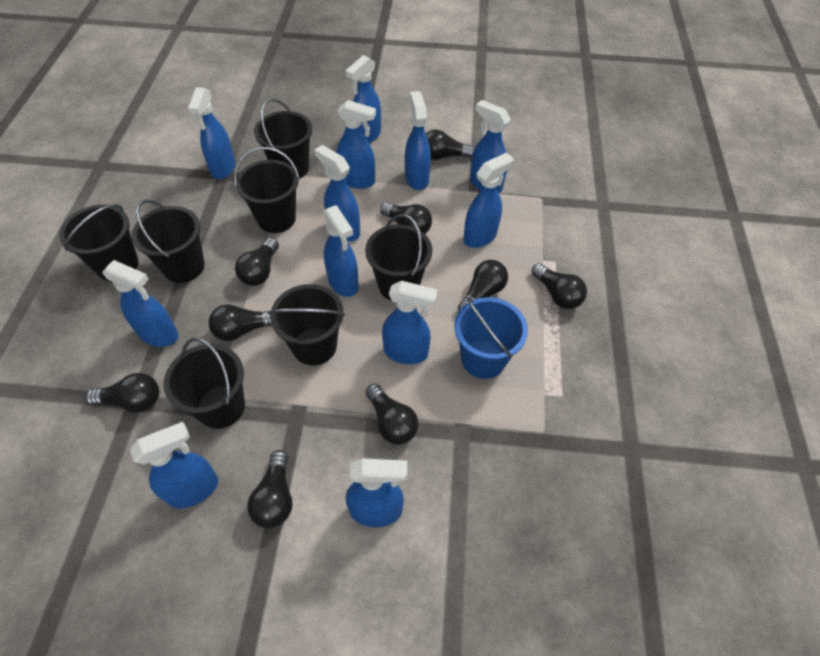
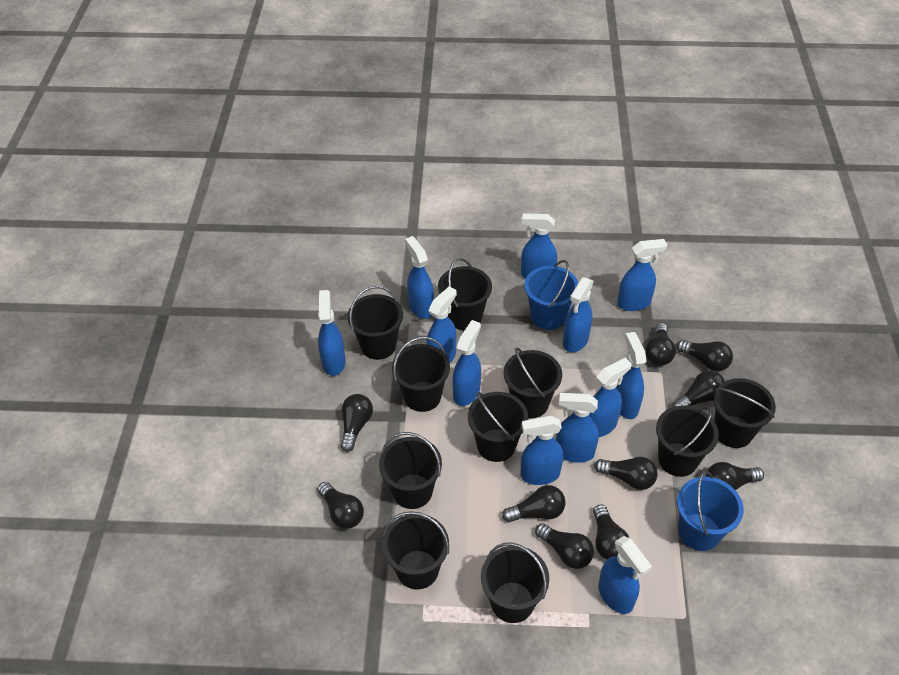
black bucket: [59,204,139,281] [132,200,205,283] [164,338,245,429] [234,147,300,233] [254,98,312,179] [268,284,345,365] [365,214,432,301] = 7 -> [348,286,403,360] [379,432,442,509] [382,511,449,589] [392,337,450,412] [438,258,492,330] [468,392,528,462] [481,542,549,623] [504,348,562,418] [656,406,719,477] [714,378,776,448] = 10
black light bulb: [86,373,159,413] [209,304,272,341] [235,238,279,286] [247,450,292,528] [366,384,418,445] [380,202,432,234] [426,129,475,160] [458,260,508,311] [531,263,587,309] = 9 -> [317,482,364,529] [341,394,373,452] [502,485,566,522] [535,523,594,569] [593,504,629,560] [594,457,658,490] [645,323,676,366] [673,370,725,407] [676,340,733,371] [706,462,764,490] = 10
blue bucket: [454,297,528,379] = 1 -> [524,260,578,330] [677,471,744,551] = 2

